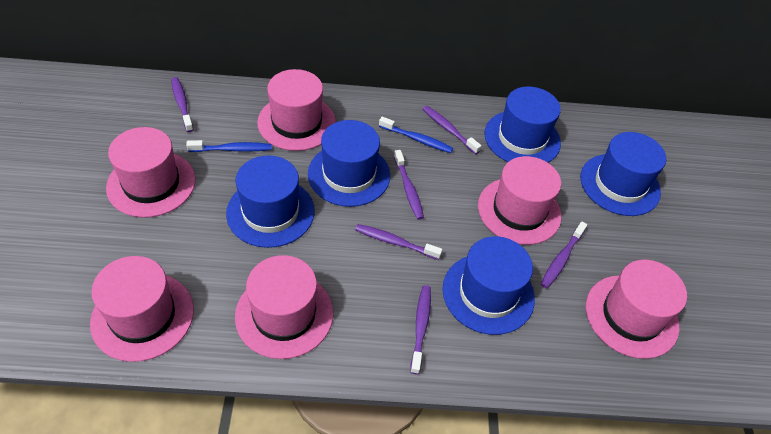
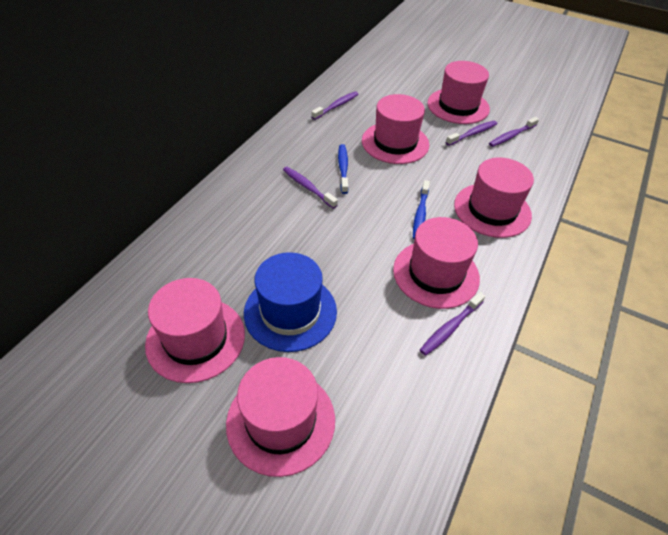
blue hat: [226,156,315,248] [308,120,390,207] [443,236,535,335] [484,86,561,163] [581,132,666,216] = 5 -> [244,252,337,352] = 1
purple toothbrush: [171,77,194,132] [355,224,442,260] [394,150,424,220] [410,285,431,374] [423,106,481,154] [541,221,587,288] = 6 -> [283,167,338,209] [311,91,358,120] [420,292,485,356] [446,121,497,146] [489,117,539,147] = 5

